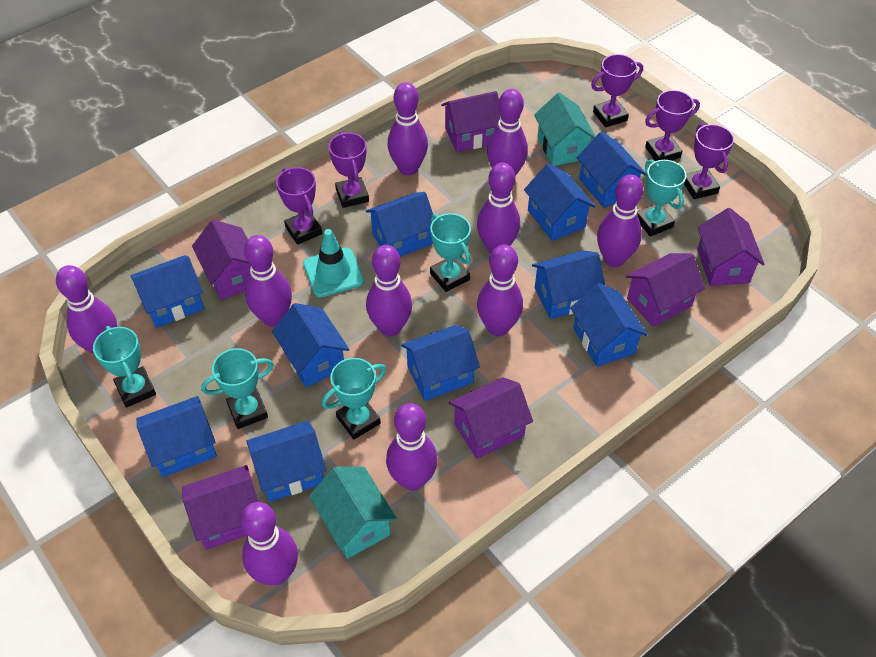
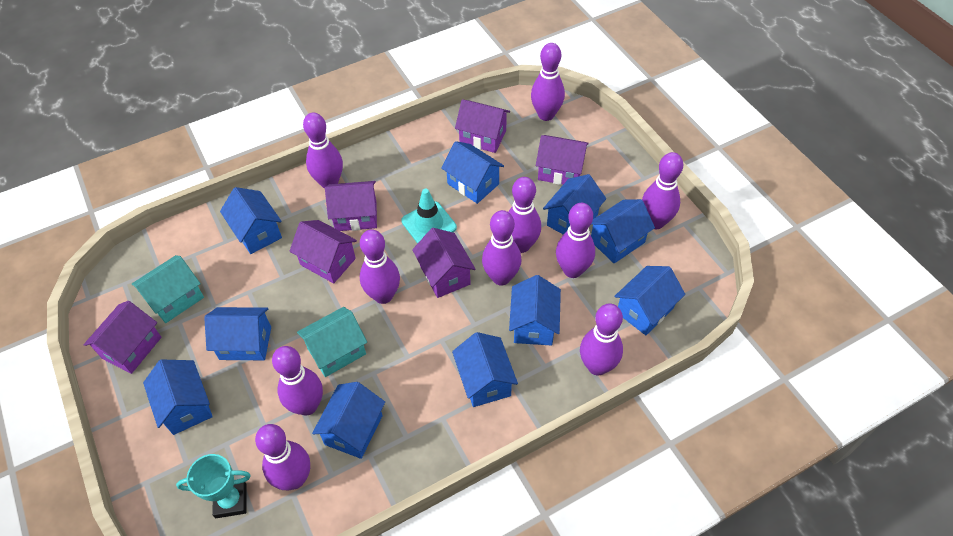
purple trophy: [276,167,322,245] [328,132,369,208] [591,54,643,128] [645,90,700,161] [684,123,734,199] = 5 -> none = 0
turquoise trophy: [93,326,156,408] [201,348,274,429] [322,358,386,440] [430,213,471,292] [637,160,686,237] = 5 -> [176,454,251,518] = 1

